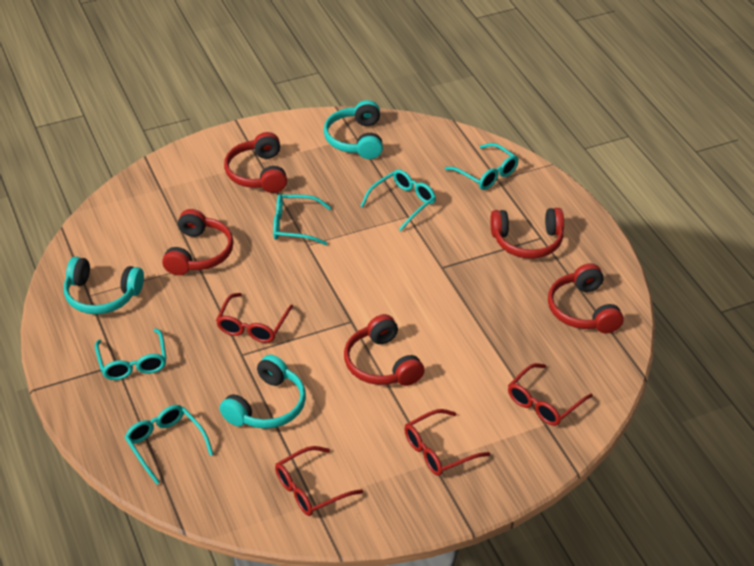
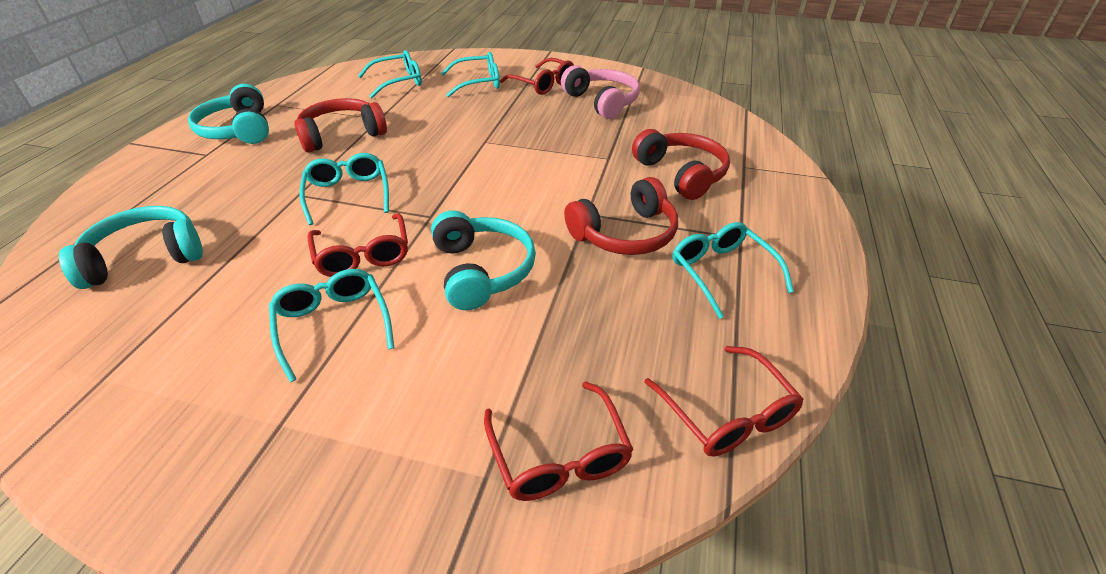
pink headphones: none = 0 -> [561,65,640,119] = 1
red headphones: [162,209,234,275] [224,132,287,193] [344,314,424,386] [490,208,564,259] [548,263,624,333] = 5 -> [294,98,387,153] [564,177,678,255] [632,129,730,200] = 3

